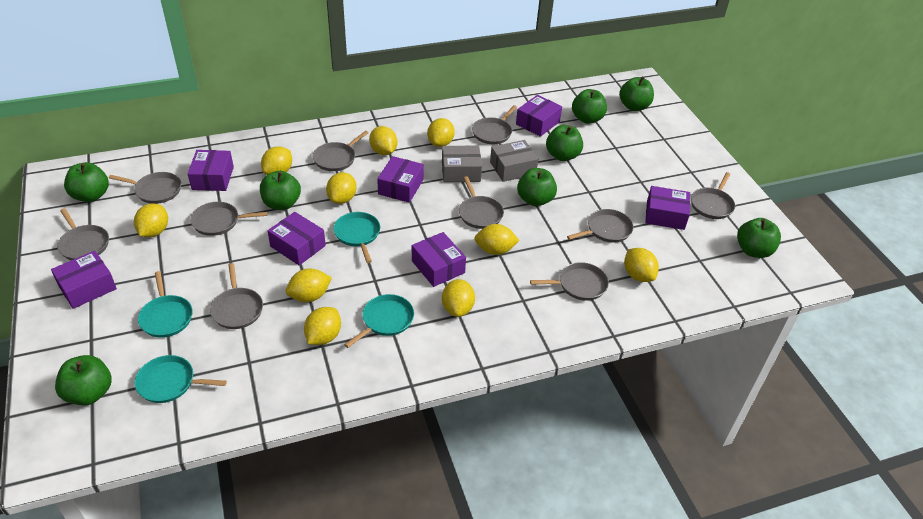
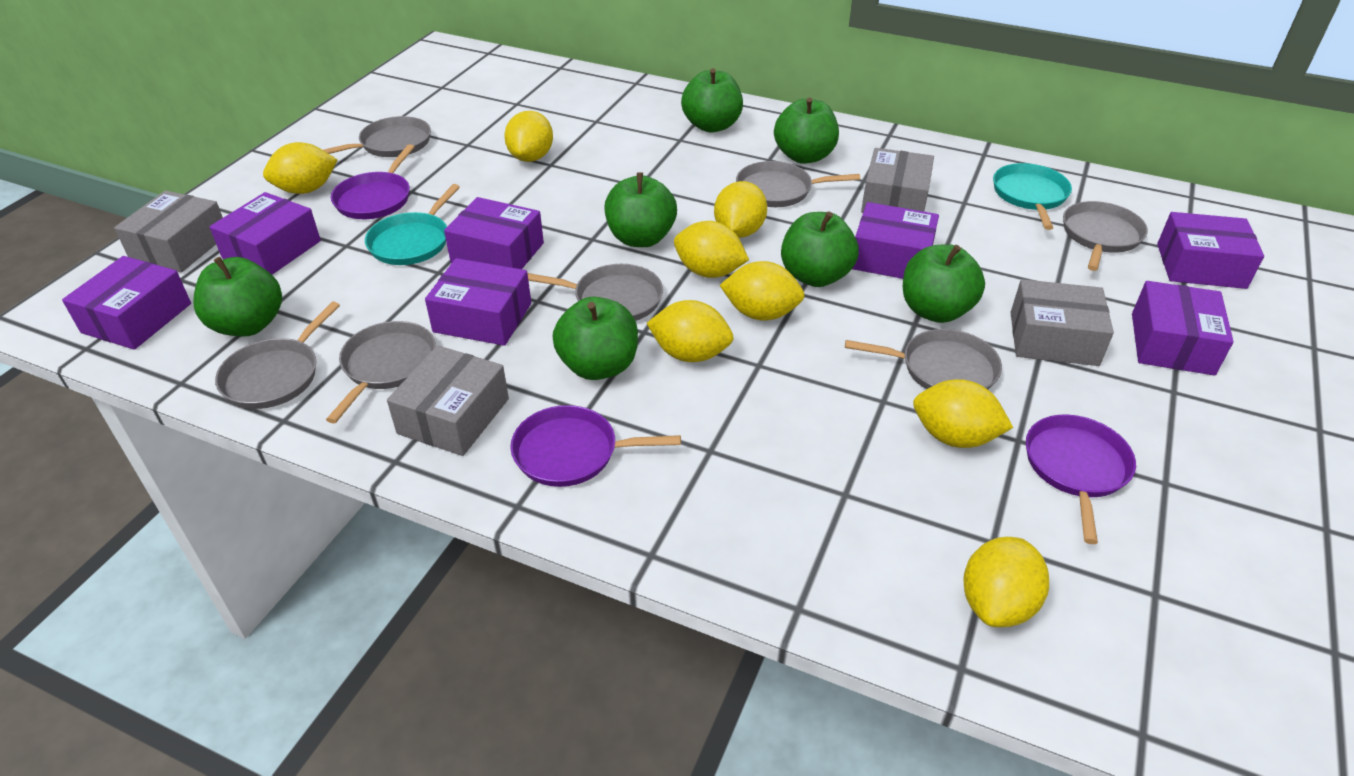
green apple: [55,355,111,406] [64,162,109,202] [260,171,301,210] [517,168,557,206] [546,125,583,161] [572,89,607,124] [619,76,654,111] [737,218,781,258] = 8 -> [193,257,282,336] [553,297,638,380] [605,172,677,247] [681,68,743,133] [774,98,839,164] [781,211,859,287] [903,244,985,323] = 7
grey box: [442,146,482,182] [490,140,538,182] = 2 -> [114,190,223,272] [387,345,509,456] [861,148,934,213] [1011,279,1114,366] = 4
grey pan: [57,208,109,260] [109,172,181,204] [190,202,268,236] [210,263,263,329] [313,131,369,171] [459,176,504,229] [472,105,517,144] [530,262,609,301] [567,209,633,243] [691,172,735,219] = 10 -> [215,301,340,409] [323,116,431,157] [326,321,436,423] [528,264,663,321] [736,161,860,207] [845,329,1002,389] [1063,201,1148,271] = 7
purple pan: none = 0 -> [331,144,414,219] [510,405,681,487] [1026,415,1136,544] = 3
turquoise pan: [135,355,227,403] [138,271,193,338] [333,212,380,263] [344,294,414,348] = 4 -> [365,184,460,265] [993,163,1072,230] = 2
yellow lemon: [134,203,168,237] [261,147,292,175] [285,269,332,302] [304,307,341,345] [326,172,357,204] [369,126,397,155] [427,118,455,147] [442,279,475,317] [474,224,520,255] [624,248,659,282] = 10 -> [263,142,338,194] [504,111,553,162] [647,300,734,362] [674,221,749,278] [714,181,767,238] [720,261,805,321] [913,379,1013,448] [963,537,1049,627] = 8

